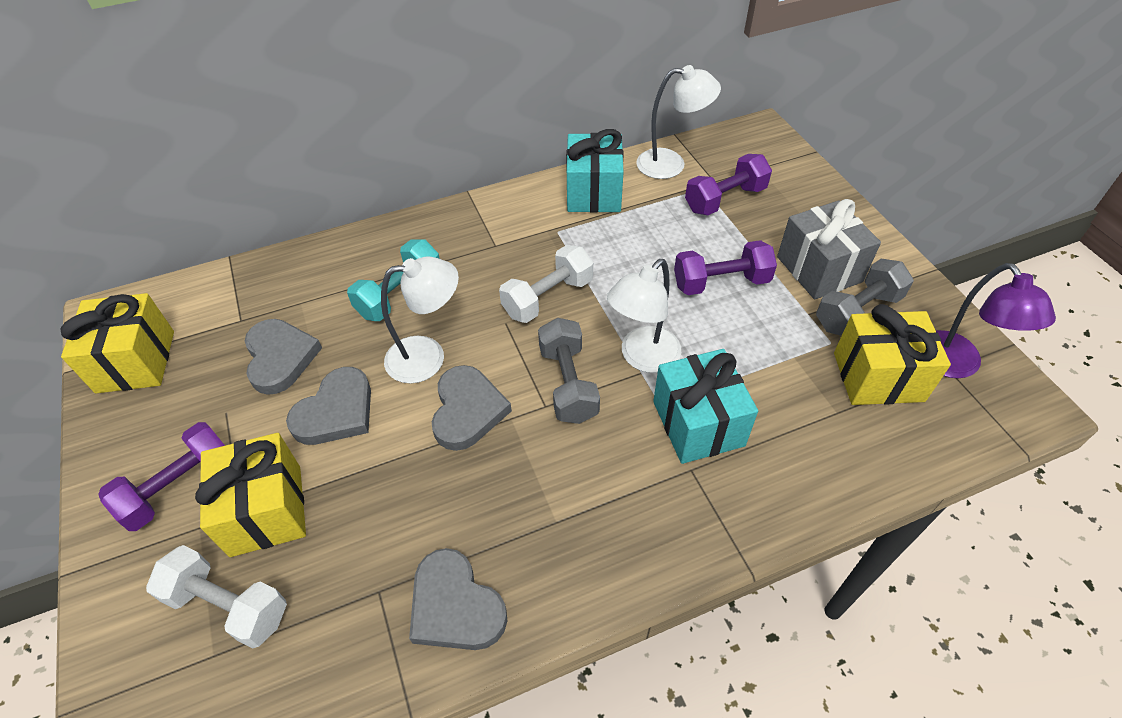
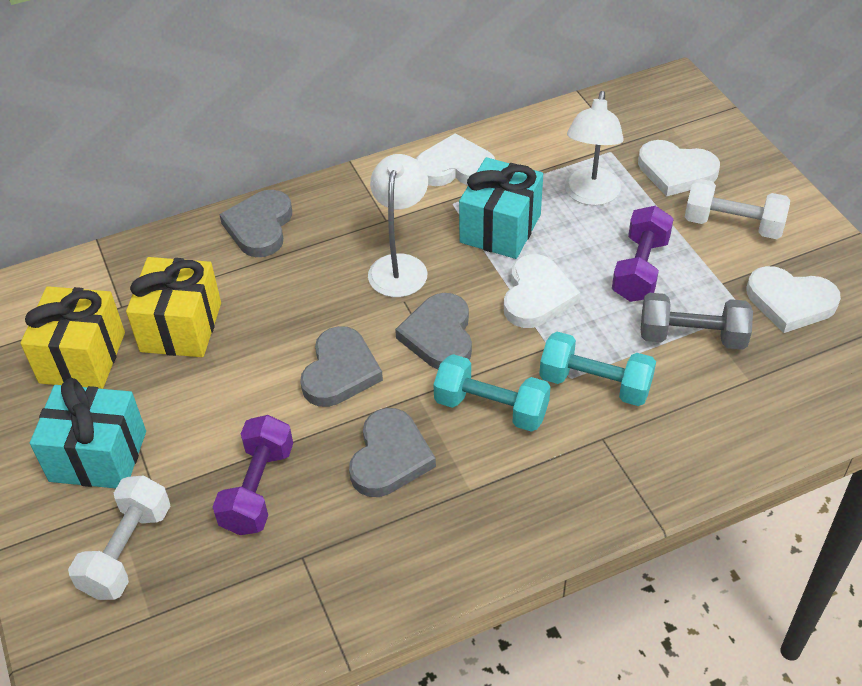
grey dumbbell: [538,318,600,424] [816,259,914,336] = 2 -> [641,293,753,350] = 1
grey gift: [777,199,881,299] = 1 -> none = 0
purple dumbbell: [98,422,225,531] [674,240,777,295] [685,154,772,215] = 3 -> [213,415,293,535] [612,206,674,302] = 2
purple lamp: [936,263,1056,378] = 1 -> none = 0
turquoise dumbbell: [347,239,440,321] = 1 -> [433,354,551,432] [539,332,656,406] = 2
white heart: none = 0 -> [416,133,495,186] [504,254,580,328] [638,140,720,197] [746,266,841,333] = 4
white lamp: [381,256,459,384] [607,259,681,373] [636,65,721,179] = 3 -> [368,154,428,297] [565,91,624,205] = 2
yellow gift: [60,293,174,393] [195,433,306,557] [834,304,951,405] = 3 -> [20,286,125,389] [126,257,221,357] = 2

